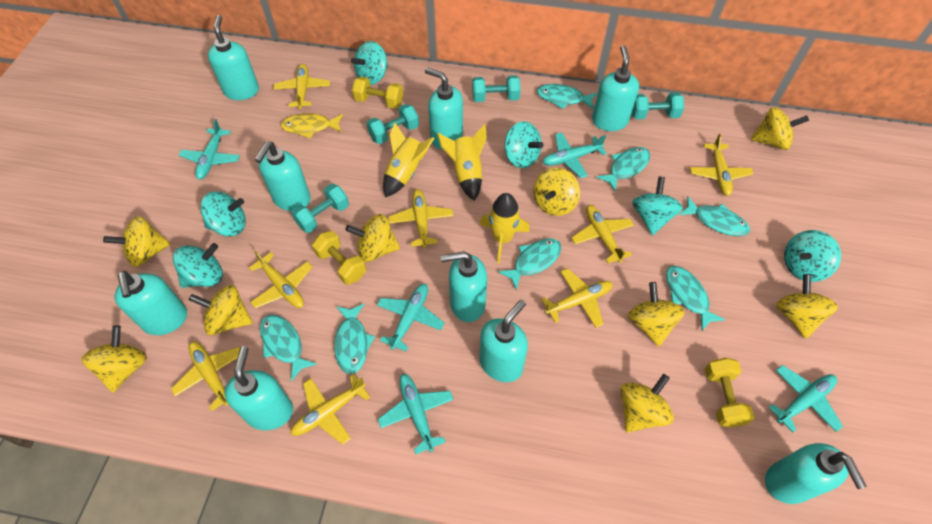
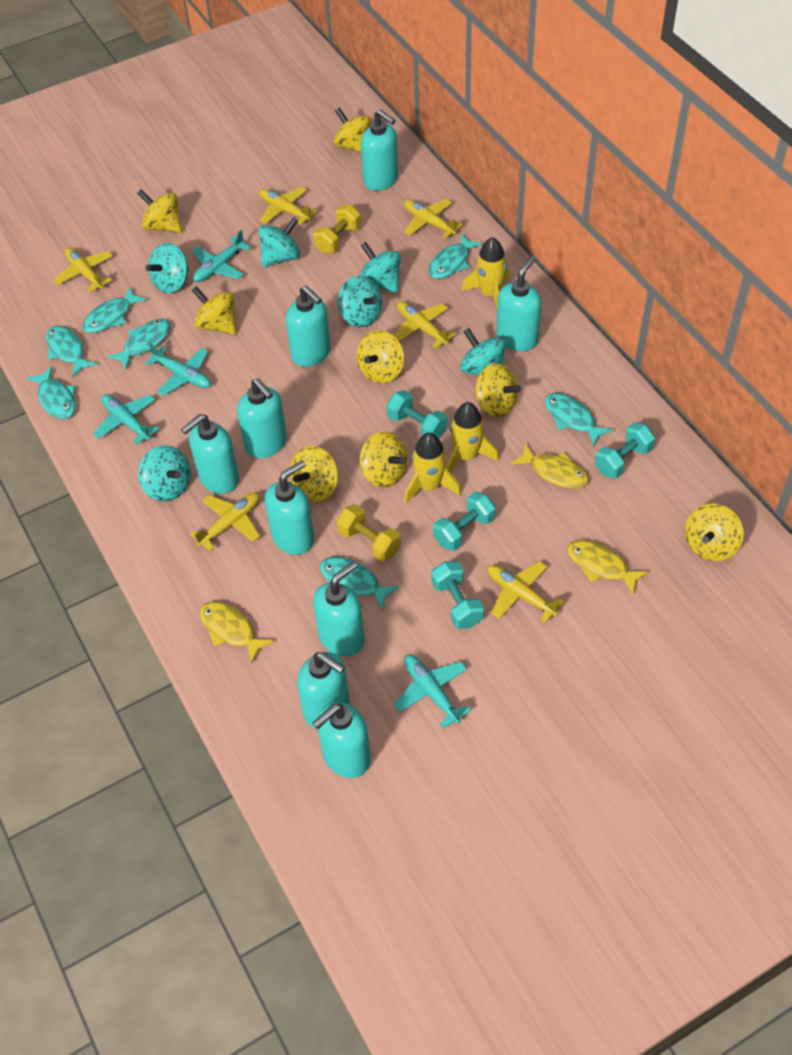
turquoise plane: [179,119,240,179] [377,284,445,351] [378,374,454,454] [542,132,607,178] [769,365,843,433] = 5 -> [93,394,159,445] [145,343,210,395] [192,230,251,282] [393,655,471,729] = 4
yellow dumbbell: [312,231,366,285] [352,77,403,109] [705,357,754,428] = 3 -> [313,204,361,254] [336,504,401,562] = 2
yellow fish: [280,113,343,139] = 1 -> [200,601,274,663] [511,443,589,489] [567,540,649,595] = 3
yellow plane: [171,341,240,411] [249,250,313,308] [273,64,330,109] [290,374,370,445] [388,189,453,248] [541,268,613,328] [571,205,634,263] [690,134,753,196] = 8 -> [53,248,113,292] [190,492,260,551] [259,187,317,225] [394,301,456,348] [404,199,463,239] [487,561,564,623] = 6
yellow spinning top: [81,325,147,392] [103,216,171,267] [189,285,253,335] [345,214,400,262] [533,168,580,216] [620,374,674,433] [628,282,685,346] [750,107,809,150] [776,274,838,339] = 9 -> [137,189,182,233] [192,286,236,335] [290,446,338,502] [333,107,372,153] [356,330,404,383] [360,431,408,487] [474,363,521,418] [685,504,744,561] = 8

